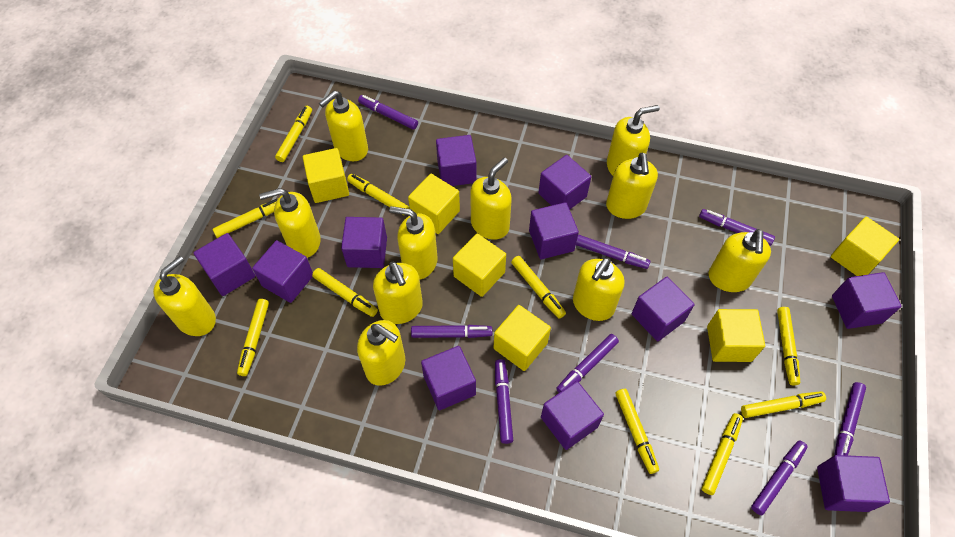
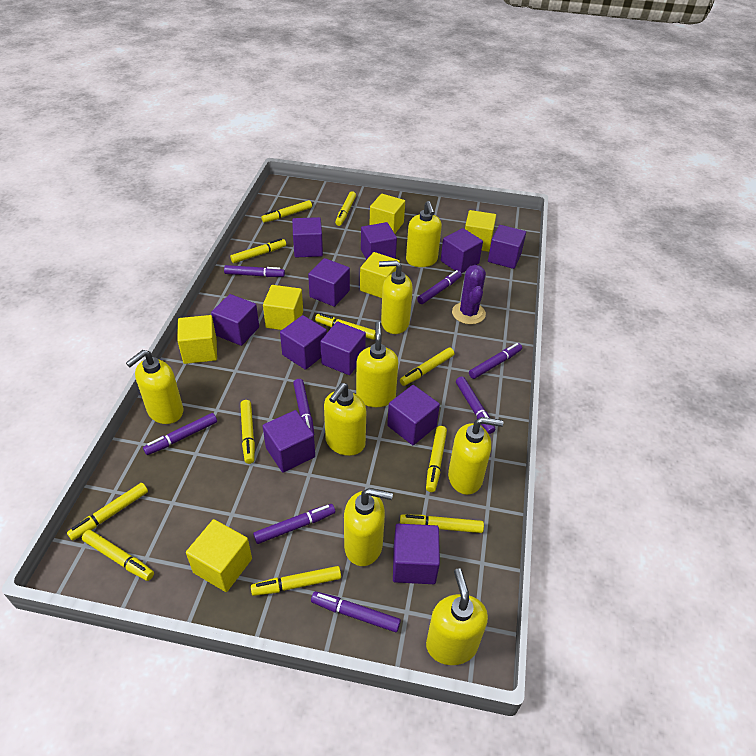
purple cactus: none = 0 -> [452,265,486,325] = 1
yellow marker: [212,199,278,238] [237,299,269,376] [275,106,312,162] [312,268,378,317] [347,174,409,209] [511,256,566,319] [615,389,659,474] [701,413,743,495] [741,391,826,418] [777,307,800,385] = 10 -> [67,483,148,541] [82,530,154,581] [230,238,286,263] [240,400,255,464] [251,566,341,596] [261,200,312,223] [315,313,376,340] [335,191,356,226] [400,347,454,386] [400,514,484,533] [426,426,447,492] = 11
yellow soap dispenser: [153,256,216,336] [259,188,321,258] [319,91,368,161] [357,320,405,386] [373,262,423,324] [389,206,437,280] [470,157,512,240] [573,258,624,321] [606,153,658,219] [607,105,660,176] [708,229,771,292] = 11 -> [126,350,183,424] [324,383,366,456] [344,488,393,566] [356,322,398,407] [379,260,413,334] [406,201,442,267] [426,568,488,665] [448,417,503,495] = 8

